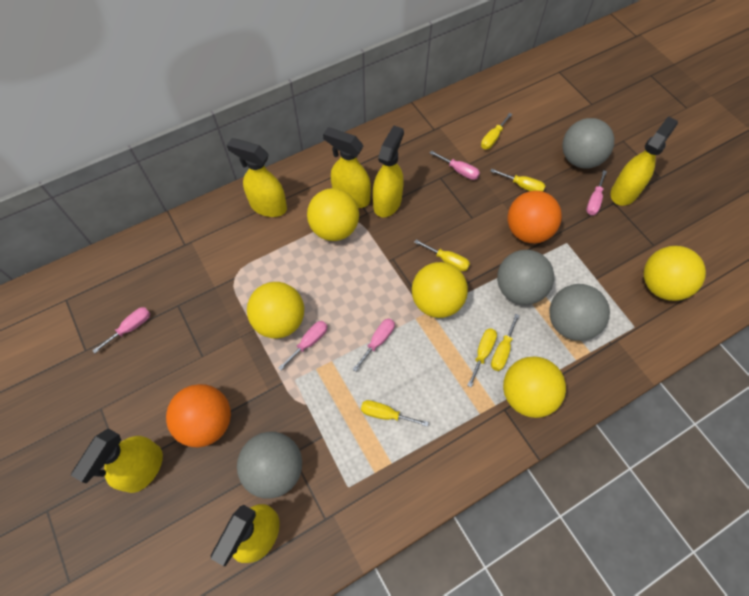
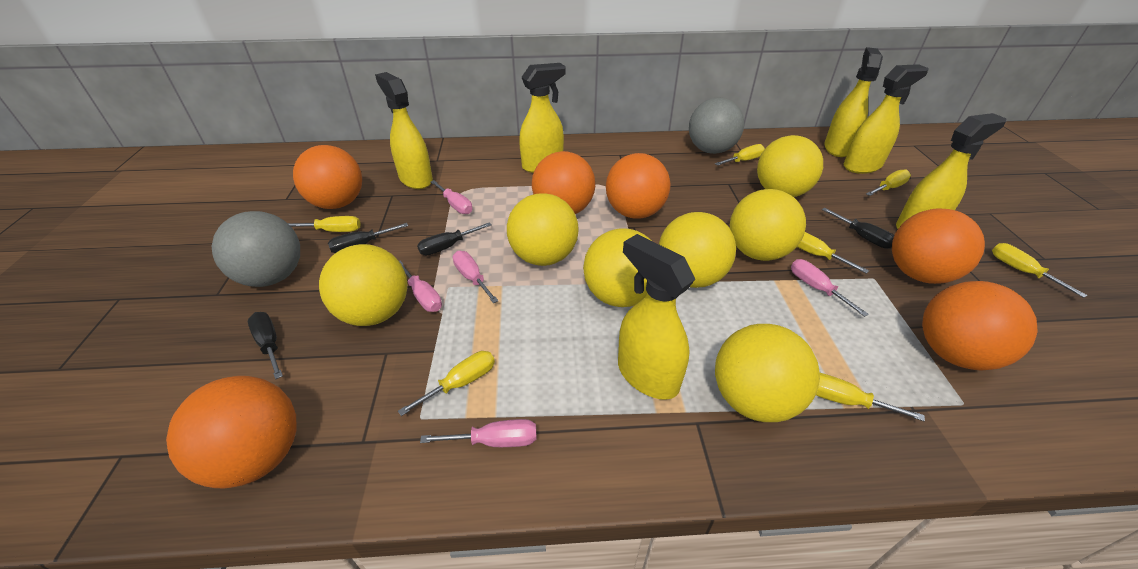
black screwdriver: none = 0 -> [248,312,283,379] [328,223,408,253] [417,222,492,255] [822,208,894,249] = 4
grey ball: [237,432,302,498] [497,250,554,305] [549,284,610,341] [562,118,614,169] = 4 -> [212,211,300,287] [689,98,744,154] = 2
orange ball: [166,384,231,447] [507,191,562,243] = 2 -> [166,376,296,489] [293,145,362,209] [532,151,595,214] [606,153,670,219] [892,208,985,284] [922,281,1038,371] = 6
yellow ball: [247,282,304,339] [307,188,359,241] [412,262,468,318] [503,356,566,418] [643,246,706,301] = 5 -> [319,244,407,326] [507,193,579,266] [583,228,652,307] [659,212,736,288] [715,324,820,422] [730,189,806,261] [757,135,823,197] = 7
yellow screwdriver: [361,400,429,427] [414,239,470,271] [467,328,497,387] [481,113,512,149] [490,169,545,192] [491,314,519,371] = 6 -> [288,216,361,232] [398,351,495,416] [715,144,765,166] [797,232,869,274] [816,373,925,421] [866,169,911,196] [992,243,1088,298] = 7

